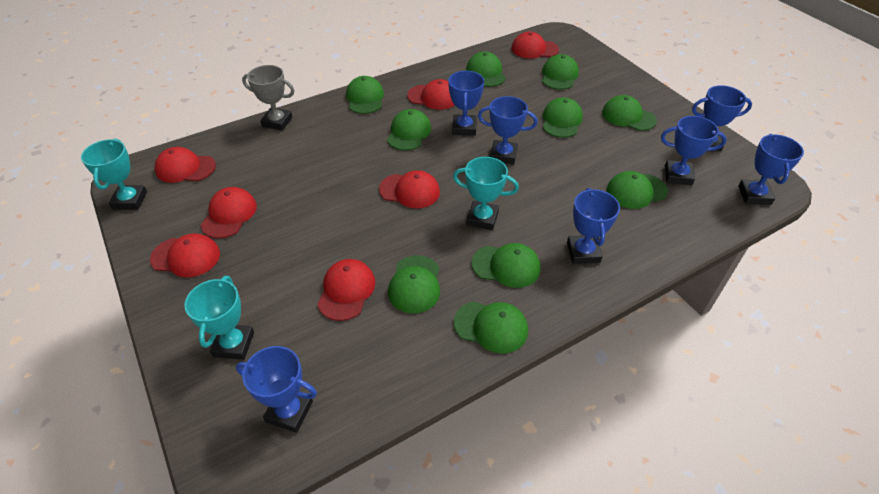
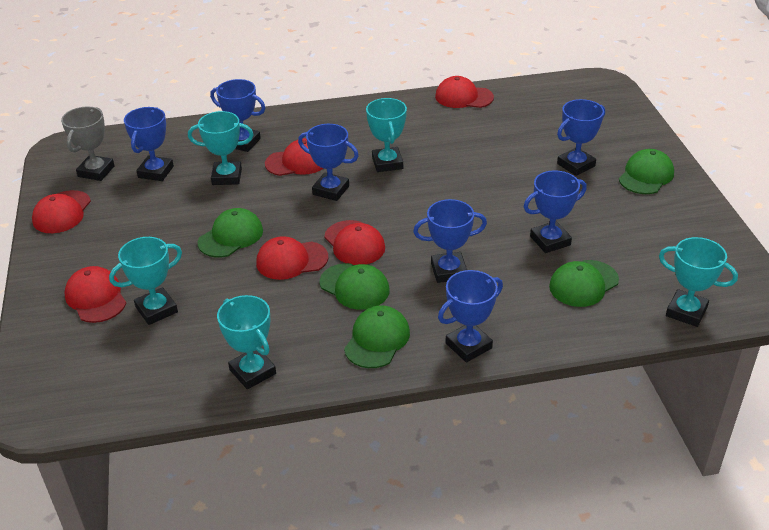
green cap: [346,76,384,114] [387,109,431,151] [388,255,440,313] [453,301,528,354] [466,52,506,87] [471,243,541,288] [542,54,579,90] [543,97,583,138] [602,95,657,131] [607,171,668,209] = 10 -> [197,208,263,258] [320,263,389,310] [344,305,410,368] [549,260,619,307] [619,149,674,194] = 5
red cap: [150,234,220,277] [155,147,216,183] [201,187,257,239] [317,259,375,321] [379,170,440,208] [407,79,455,110] [511,32,559,59] = 7 -> [32,190,91,233] [65,266,126,323] [256,236,328,280] [265,138,323,176] [324,220,385,265] [435,76,494,108] = 6
turquoise trophy: [81,139,147,210] [184,276,254,360] [453,157,519,230] = 3 -> [109,237,182,325] [188,111,254,185] [217,295,276,389] [366,98,407,172] [659,237,738,327] = 5

